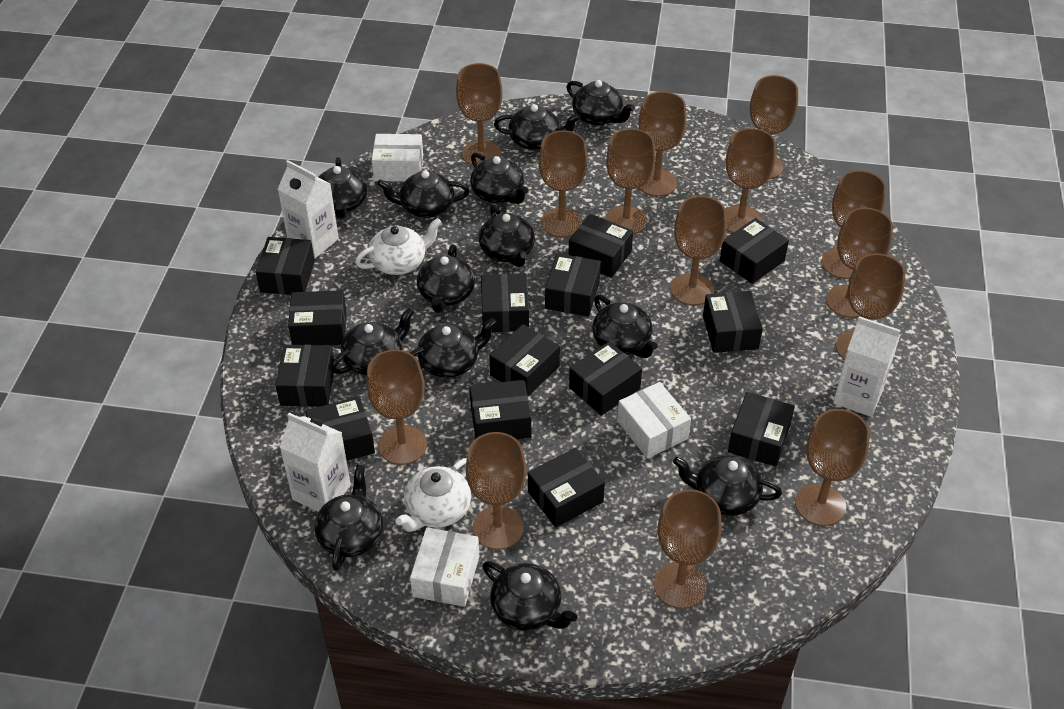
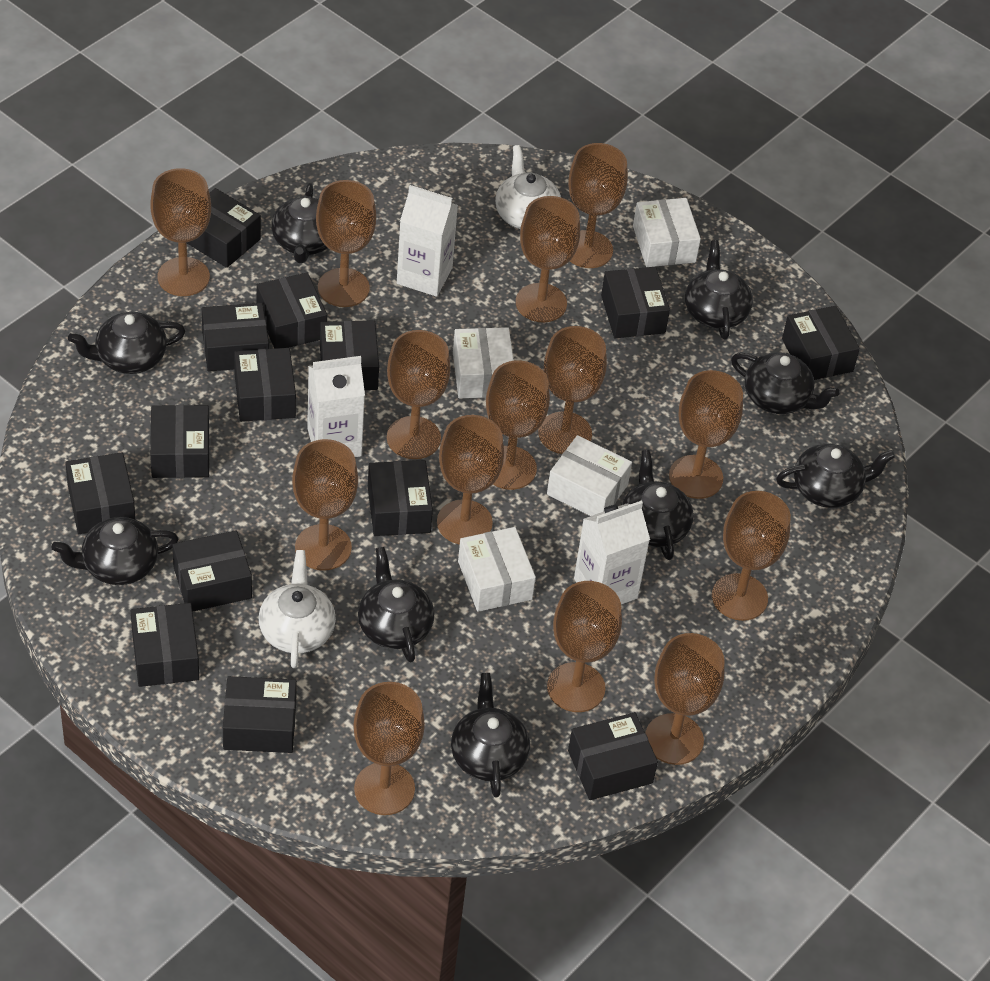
black teapot: [314,465,383,571] [319,157,367,219] [331,308,414,375] [377,170,470,218] [410,318,497,378] [417,245,475,313] [470,153,528,204] [479,205,535,267] [483,561,577,631] [494,104,580,150] [566,80,635,125] [592,295,658,358] [673,455,782,516] = 13 -> [51,517,179,585] [68,312,185,374] [271,183,327,263] [358,547,434,663] [451,673,530,798] [622,450,694,560] [685,240,753,340] [731,352,840,414] [776,444,895,508] = 9
white box: [372,134,423,182] [410,527,479,607] [617,382,691,458] = 3 -> [453,327,514,398] [458,527,536,612] [547,435,632,516] [633,198,701,267] = 4

